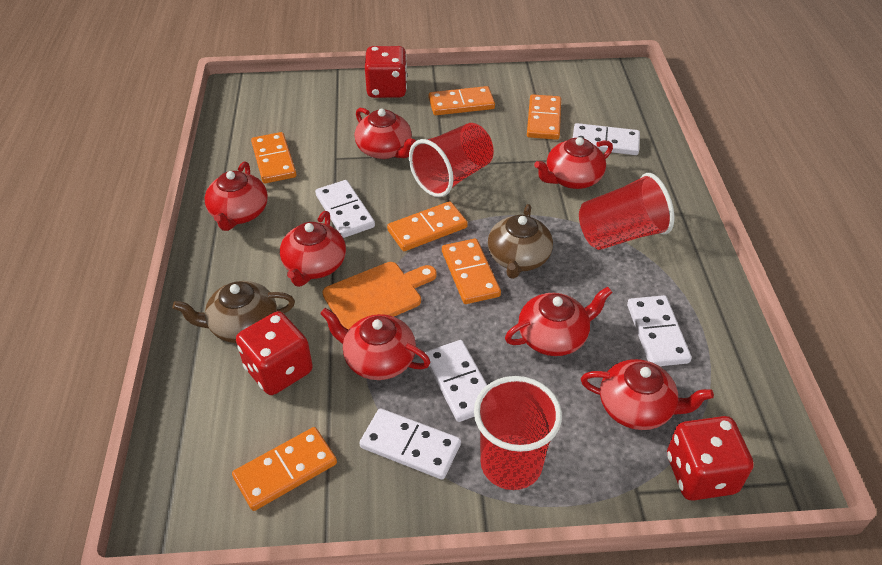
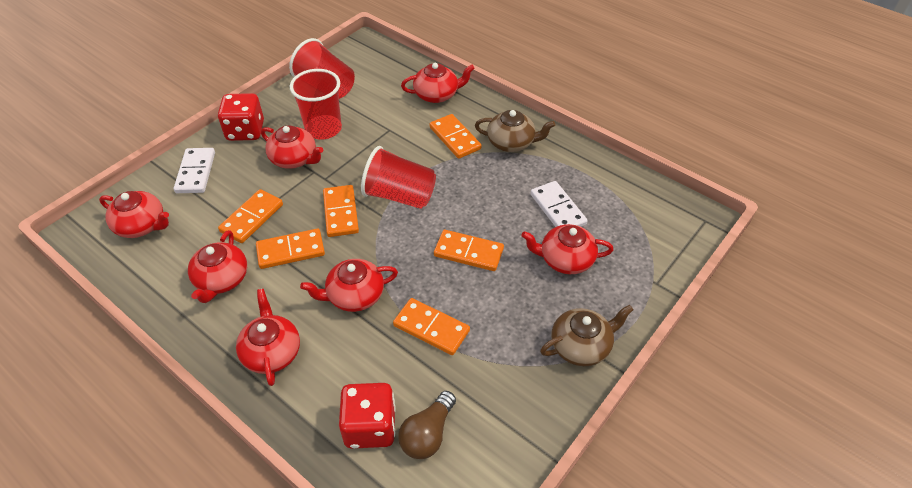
brown light bulb: none = 0 -> [398,391,456,459] = 1
orange cutting board: [322,262,437,330] = 1 -> none = 0
red dice: [236,311,313,395] [365,46,407,98] [667,416,754,501] = 3 -> [218,93,264,141] [339,383,396,449] = 2
white domino: [315,180,375,238] [360,408,461,480] [425,340,487,422] [573,123,640,155] [627,295,692,366] = 5 -> [174,148,215,193] [530,181,588,227] = 2

